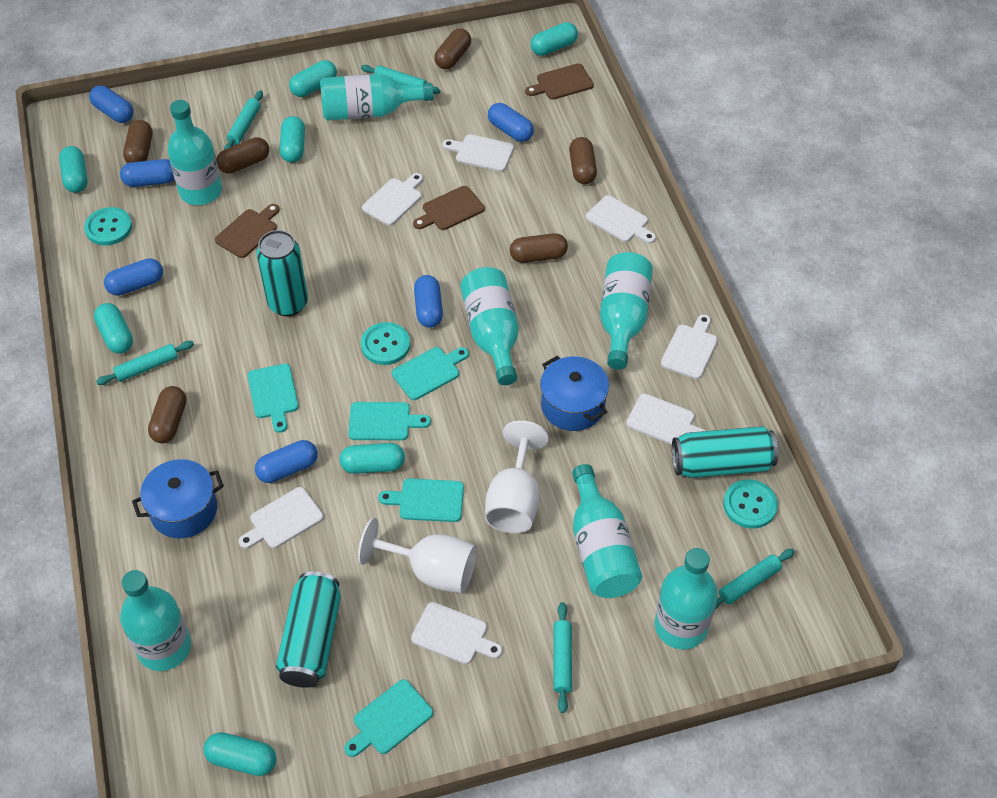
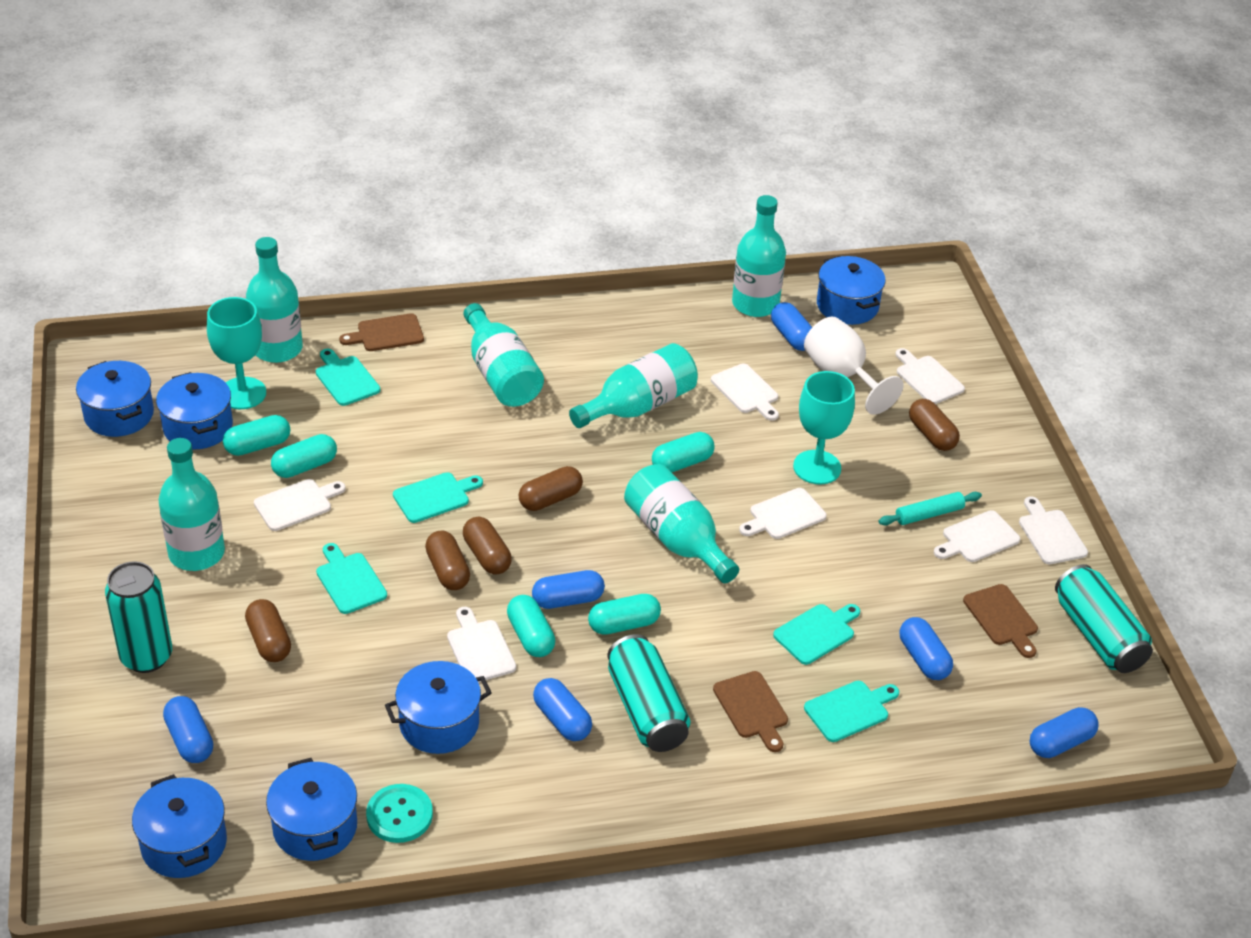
blue pot: [132,459,224,538] [540,356,609,431] = 2 -> [76,361,154,437] [132,774,227,878] [156,372,233,450] [266,758,357,861] [385,661,492,754] [817,256,886,325] = 6
brown capsule: [123,120,153,163] [148,386,186,443] [216,137,269,174] [434,28,471,69] [510,233,568,263] [569,137,597,184] = 6 -> [245,599,291,662] [425,530,470,590] [463,517,512,574] [519,466,583,511] [909,399,960,451] = 5
turquoise bottle: [120,570,191,671] [167,100,222,205] [320,74,433,121] [460,267,519,385] [572,464,642,598] [600,252,653,370] [655,548,718,649] = 7 -> [158,438,225,571] [246,237,303,363] [463,303,544,407] [569,343,698,428] [624,464,739,583] [732,195,786,317] = 6
turquoise button: [84,207,132,246] [361,322,410,365] [723,479,778,529] = 3 -> [366,784,433,843] = 1
turquoise capsule: [59,146,88,193] [94,303,133,354] [204,732,276,776] [280,116,305,163] [289,60,337,97] [339,443,405,474] [531,22,578,56] = 7 -> [223,415,290,456] [271,434,337,478] [507,595,555,657] [588,594,661,635] [652,432,715,472] = 5
turquoise goblet: none = 0 -> [207,297,266,409] [793,371,855,485] = 2
turquoise rolling pin: [96,341,194,385] [224,90,263,150] [361,65,440,94] [553,602,572,713] [715,549,795,609] = 5 -> [879,492,982,525] = 1
white goblet: [358,517,477,593] [485,421,549,534] = 2 -> [804,317,904,415] = 1

